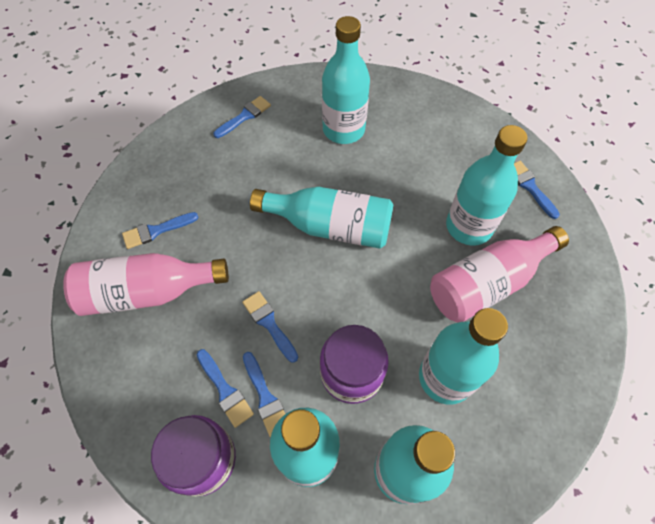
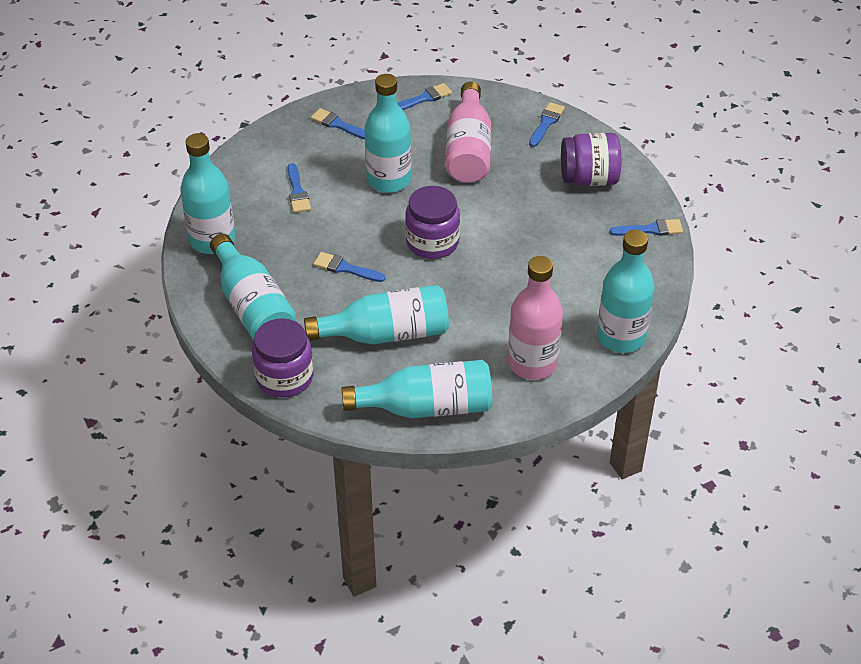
purple jar: [151,415,236,497] [320,325,389,404] = 2 -> [252,318,313,398] [405,186,460,259] [561,133,621,186] = 3

